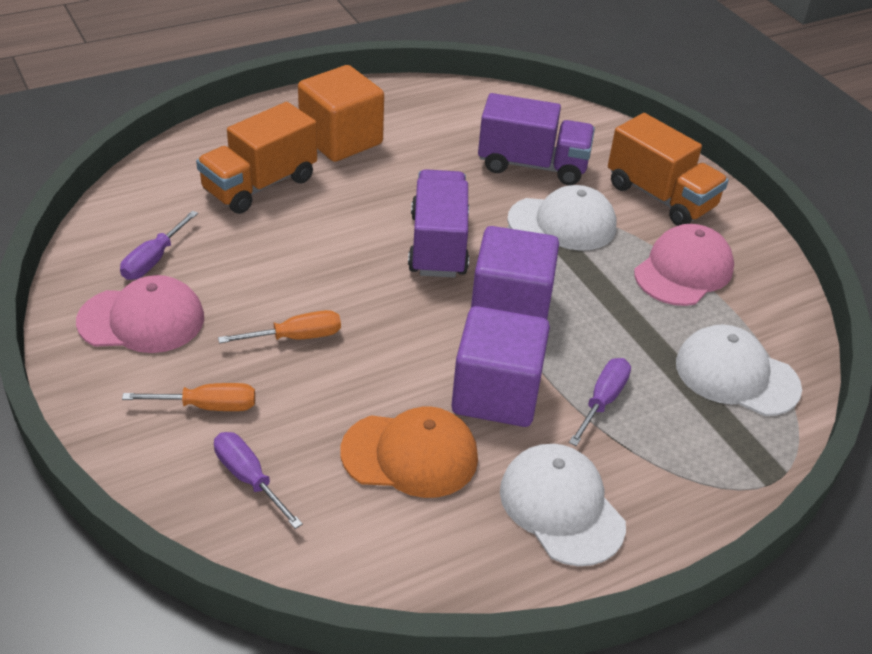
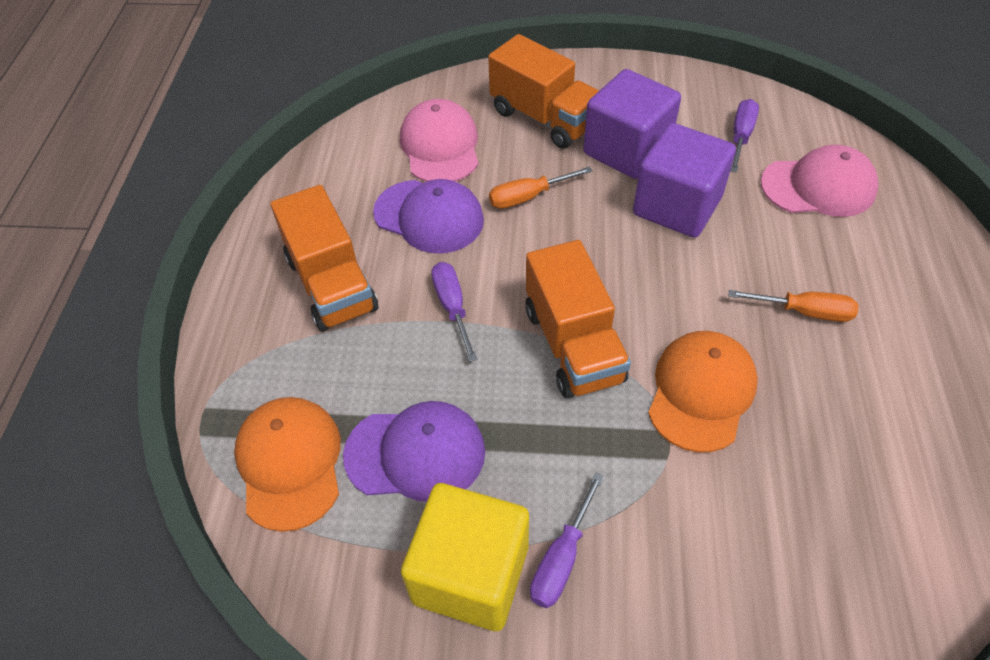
orange cap: [340,407,478,498] = 1 -> [234,397,341,532] [648,331,758,453] = 2
orange cube: [298,65,384,162] = 1 -> none = 0
orange truck: [196,102,317,214] [608,113,728,226] = 2 -> [270,185,378,332] [488,34,599,149] [525,240,631,398] = 3
purple cap: none = 0 -> [343,401,485,502] [373,179,484,254] = 2
purple truck: [408,169,469,278] [478,93,595,185] = 2 -> none = 0
white cap: [500,444,626,566] [507,185,617,251] [676,324,802,416] = 3 -> none = 0
yellow cube: none = 0 -> [401,483,529,631] = 1

